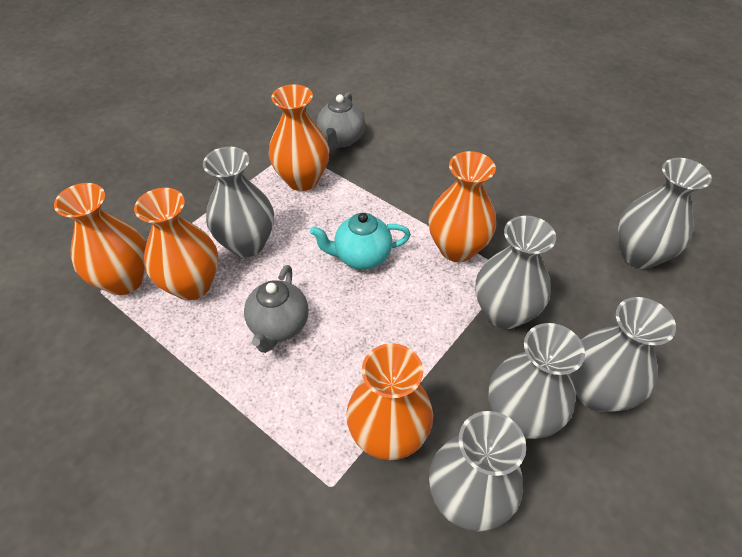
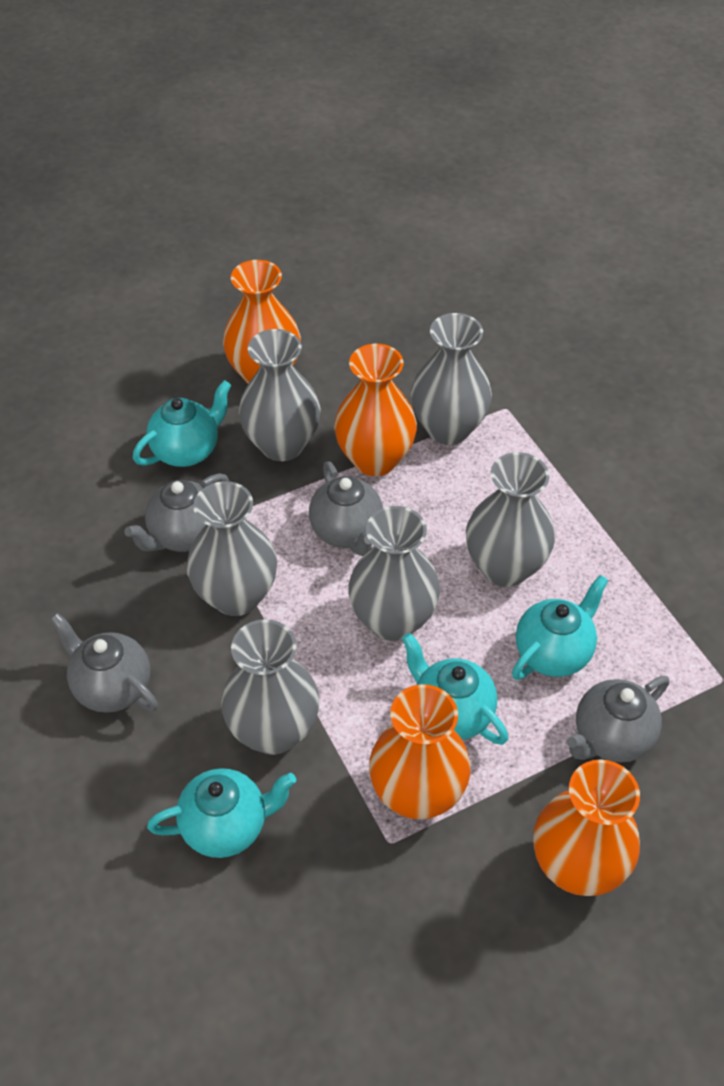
grey teapot: [244,265,309,353] [317,92,365,149] = 2 -> [50,612,158,713] [124,474,229,552] [309,461,383,556] [567,676,669,762] = 4
orange vase: [54,183,146,295] [134,188,218,300] [269,84,329,191] [346,343,433,460] [428,151,496,262] = 5 -> [223,260,301,384] [334,344,417,476] [369,684,471,820] [533,759,640,896] = 4
turquoise teapot: [310,213,411,270] = 1 -> [133,380,231,467] [147,768,296,858] [402,633,508,745] [512,575,608,680] = 4

